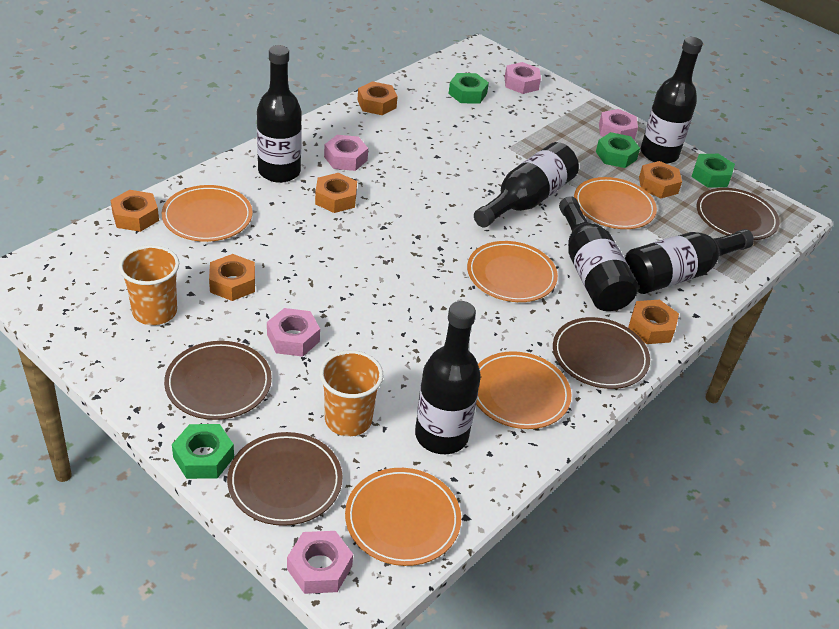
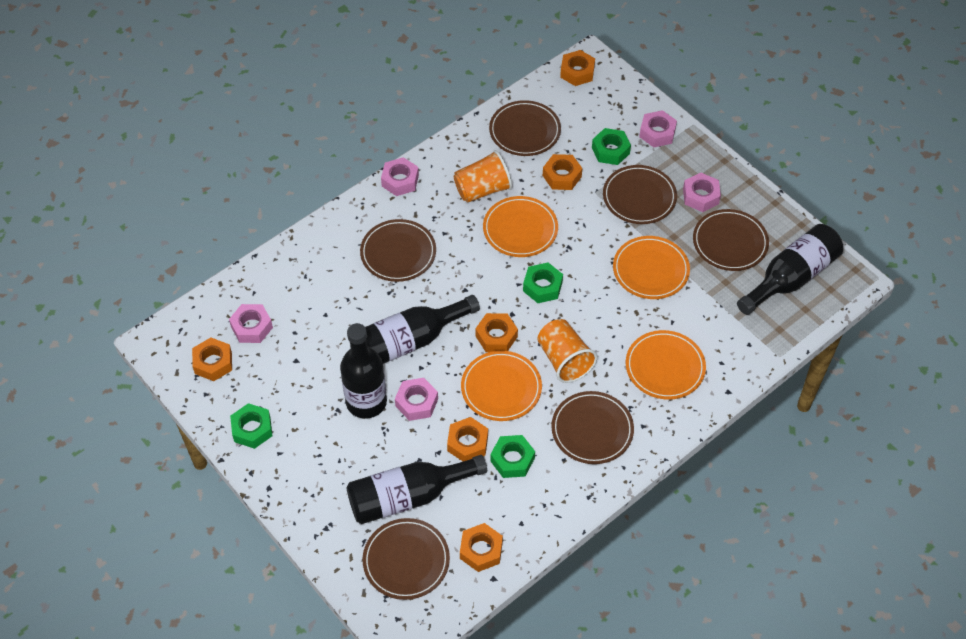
black bottle: [257,45,302,183] [415,301,481,454] [474,142,579,227] [559,196,639,311] [625,229,754,294] [641,37,703,164] = 6 -> [340,323,387,419] [347,455,487,524] [365,295,480,364] [737,224,843,315] = 4
brown plate: [164,341,272,420] [227,432,343,526] [553,317,650,389] [696,188,780,240] = 4 -> [360,219,436,282] [363,518,450,600] [489,100,561,156] [551,391,634,464] [603,165,677,224] [693,209,769,271] = 6
orange plate: [162,185,253,242] [345,468,461,566] [467,241,558,302] [476,351,571,429] [574,177,657,229] = 5 -> [461,351,542,421] [483,196,558,257] [613,236,690,299] [626,330,706,400] = 4

